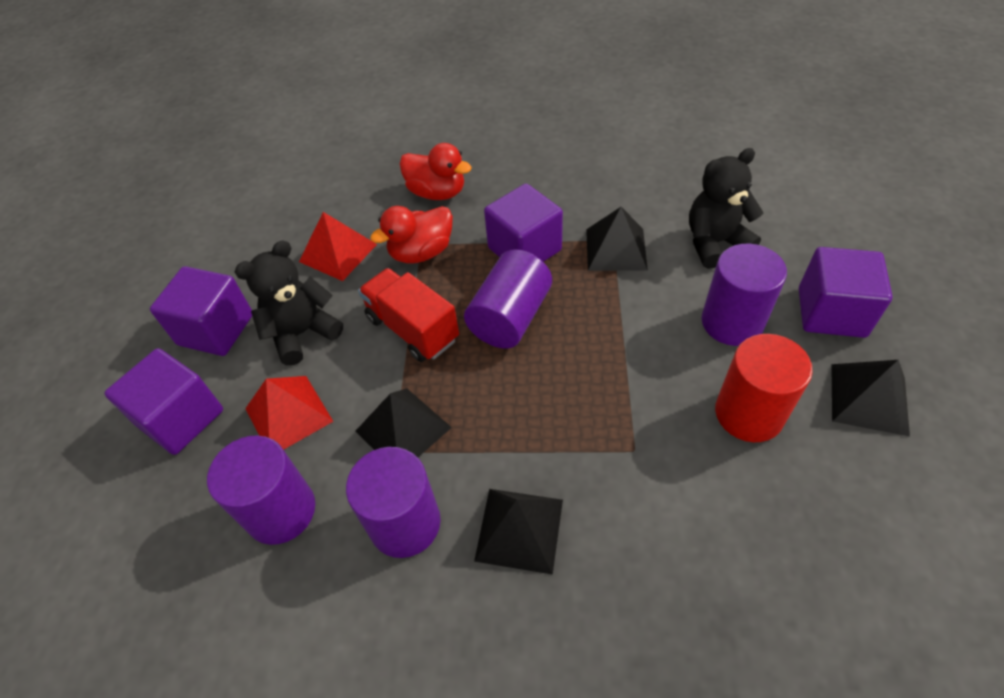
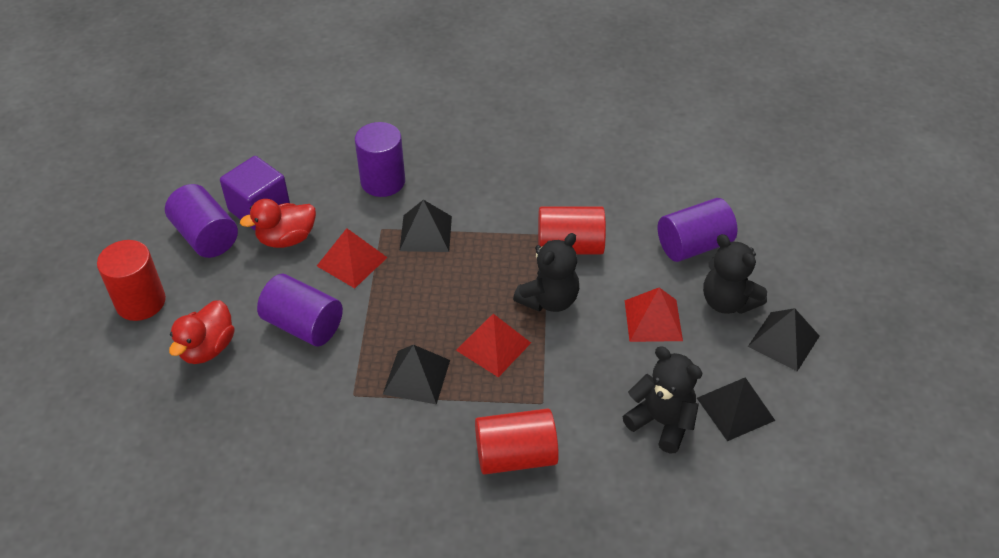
black teddy bear: [235,241,343,366] [689,148,763,269] = 2 -> [513,233,579,312] [622,346,702,454] [703,234,767,314] = 3
purple cube: [104,348,223,455] [150,266,252,356] [484,184,563,262] [799,247,893,338] = 4 -> [220,156,290,230] = 1
red cylinder: [715,334,813,442] = 1 -> [97,240,166,321] [475,408,559,475] [538,206,606,255] = 3
red pyramid: [245,376,333,450] [299,212,377,281] = 2 -> [317,228,388,288] [456,314,531,377] [625,287,683,342] = 3
red truck: [358,268,459,362] = 1 -> none = 0

